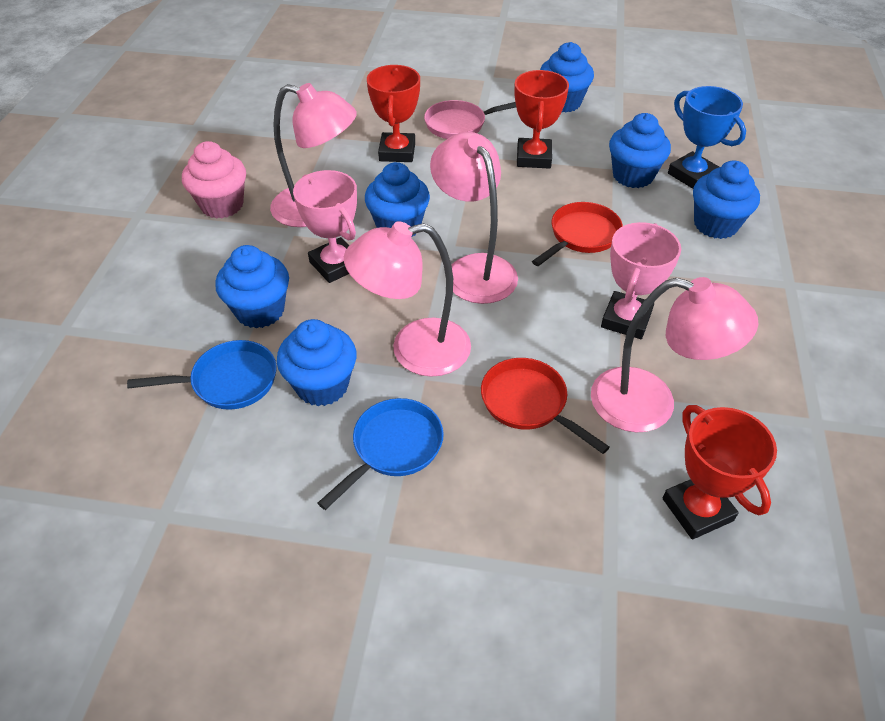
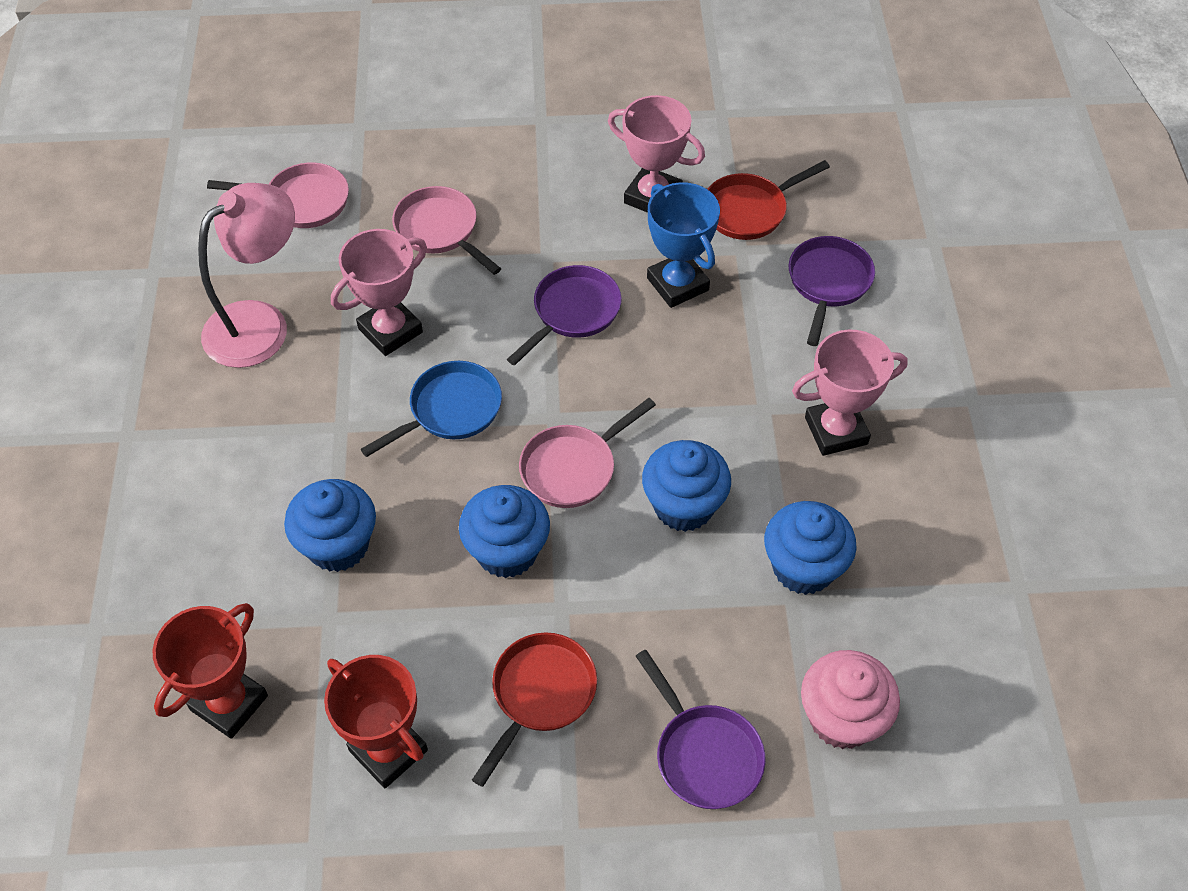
blue cupcake: [215,245,289,328] [277,319,357,406] [365,162,430,238] [540,42,594,112] [609,113,671,188] [693,160,760,239] = 6 -> [284,479,376,572] [459,485,550,578] [642,440,731,532] [764,501,857,595] = 4
blue pan: [127,340,277,410] [318,398,444,510] = 2 -> [361,361,502,457] = 1
pink lamp: [270,83,357,227] [344,221,471,377] [430,132,518,304] [591,277,758,432] = 4 -> [198,183,295,368] = 1
pink pan: [424,100,516,139] = 1 -> [207,163,349,228] [392,186,501,275] [519,398,656,508] = 3
pink trophy: [293,170,357,283] [601,222,681,339] = 2 -> [331,229,427,356] [608,95,705,213] [792,329,908,456] = 3
purple pan: none = 0 -> [507,265,622,365] [636,650,765,809] [788,236,875,346] = 3
red trophy: [367,65,420,162] [514,70,569,169] [663,405,777,540] = 3 -> [153,603,268,739] [324,655,428,788] = 2

